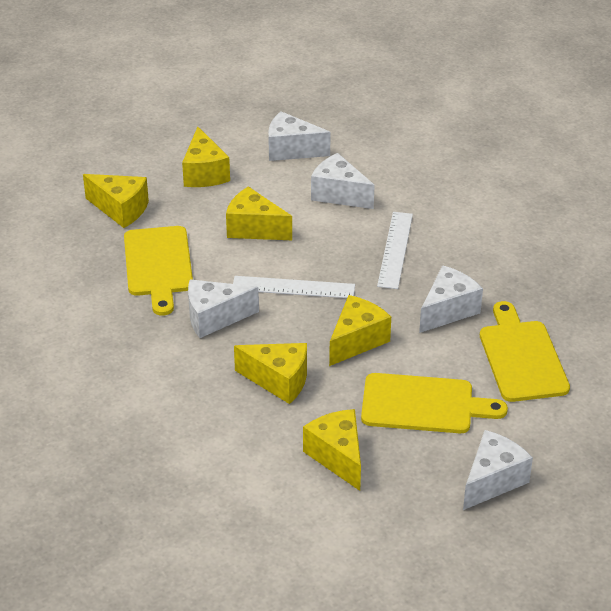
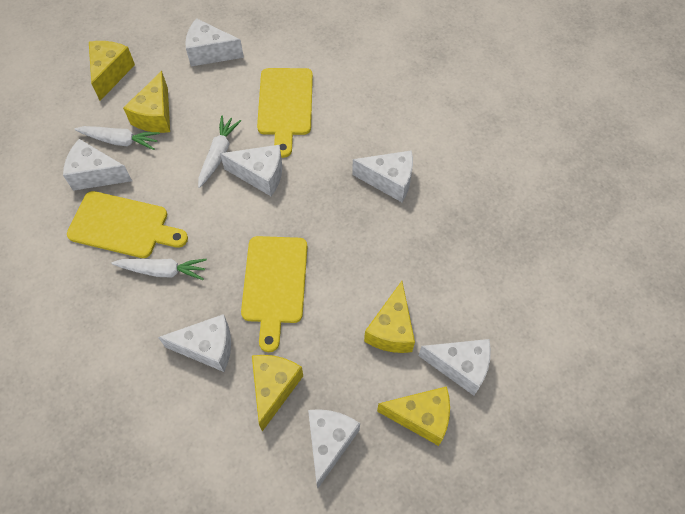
white carrot: none = 0 -> [75,126,160,150] [112,259,207,280] [198,116,241,188] = 3
white cheese: [188,279,259,338] [268,111,331,161] [311,153,375,209] [419,265,483,333] [463,430,533,510] = 5 -> [63,139,132,191] [158,314,231,372] [185,18,244,66] [220,145,282,196] [308,409,360,488] [352,150,413,202] [419,339,491,396] = 7
white ruler: [233,276,355,298] [377,212,413,289] = 2 -> none = 0
yellow cheese: [83,174,149,228] [182,127,230,187] [226,186,292,240] [234,343,307,404] [303,409,361,491] [329,295,391,366] = 6 -> [89,41,135,101] [123,71,170,133] [252,355,303,431] [364,281,415,353] [377,386,450,446] = 5

